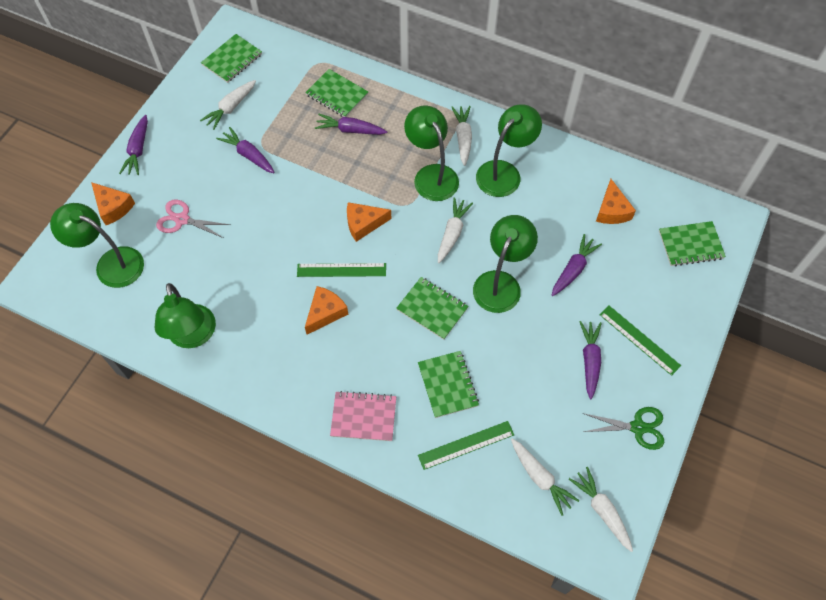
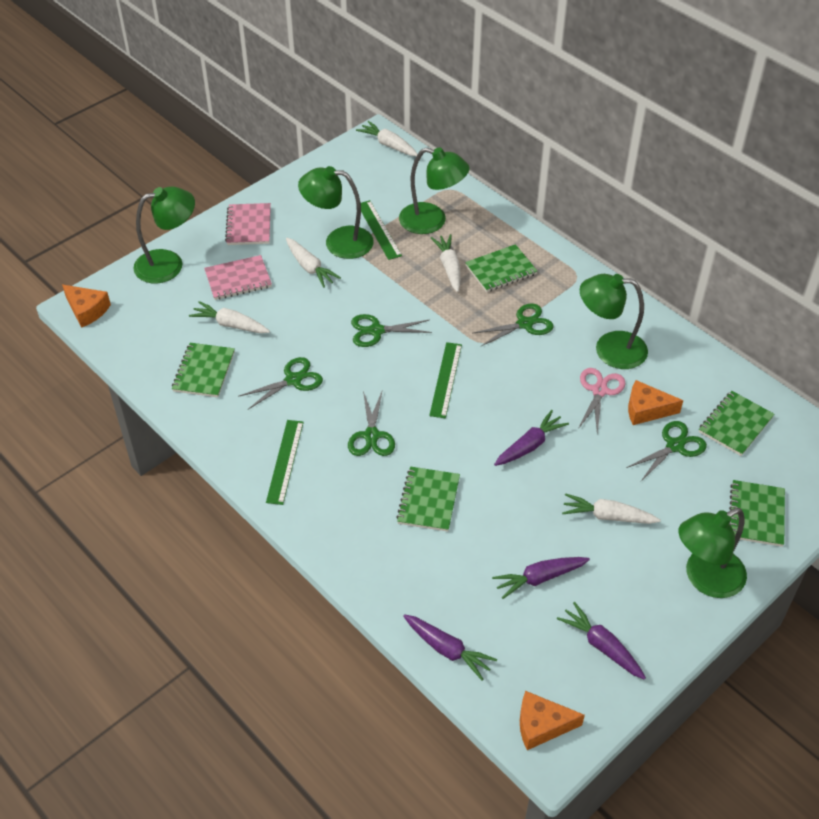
green scissors: [583,407,664,450] = 1 -> [238,357,323,409] [348,389,395,456] [351,314,432,347] [473,303,553,346] [626,421,707,481] = 5
orange cheese: [91,182,135,225] [305,286,348,335] [347,202,392,242] [596,179,636,224] = 4 -> [62,285,111,328] [520,691,585,750] [628,380,683,425] = 3
pink notebook: [330,391,396,441] = 1 -> [204,255,272,300] [225,203,271,245] = 2
purple carrot: [119,115,148,175] [216,127,275,173] [315,114,387,135] [552,234,602,296] [580,321,602,399] = 5 -> [403,614,497,681] [492,557,590,599] [494,410,569,466] [557,602,646,680] = 4

